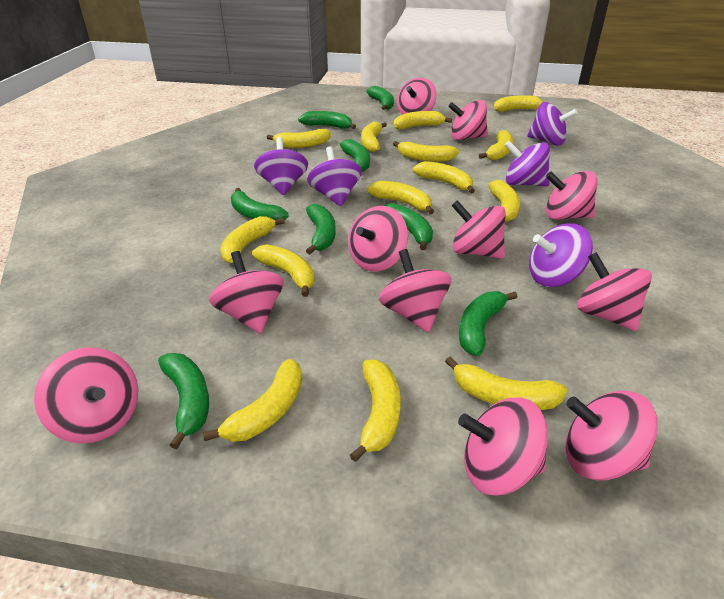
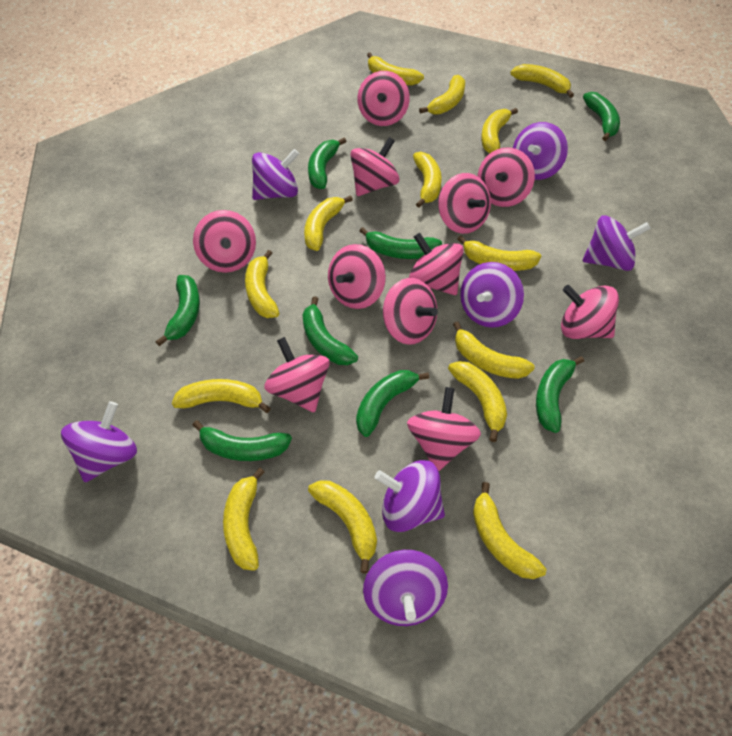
purple spinning top: [254,137,308,195] [307,146,362,206] [504,141,550,186] [527,102,578,146] [529,223,593,287] = 5 -> [61,401,137,482] [252,149,299,200] [363,550,448,626] [375,460,445,532] [460,262,524,328] [513,122,568,180] [583,215,651,271] = 7

